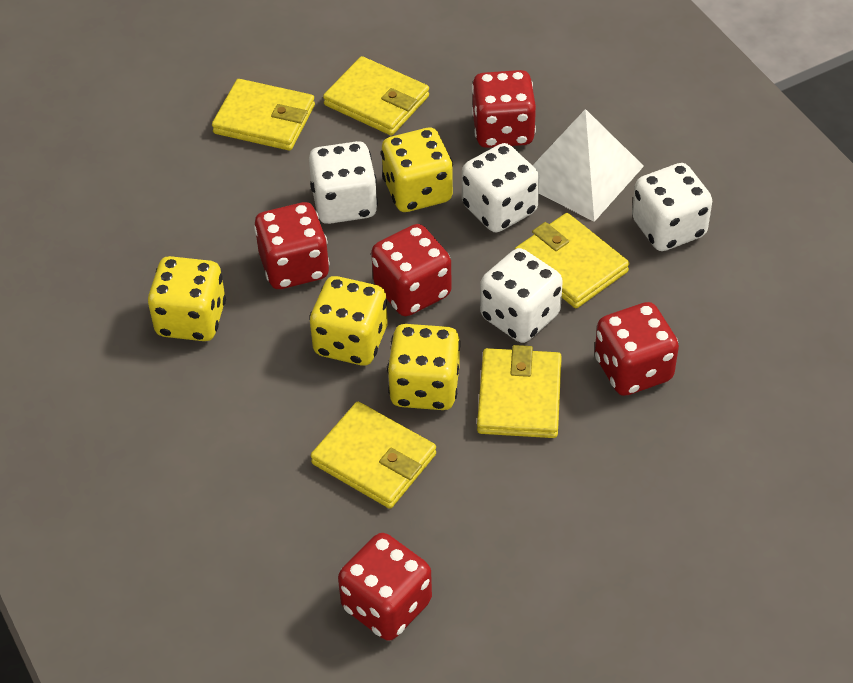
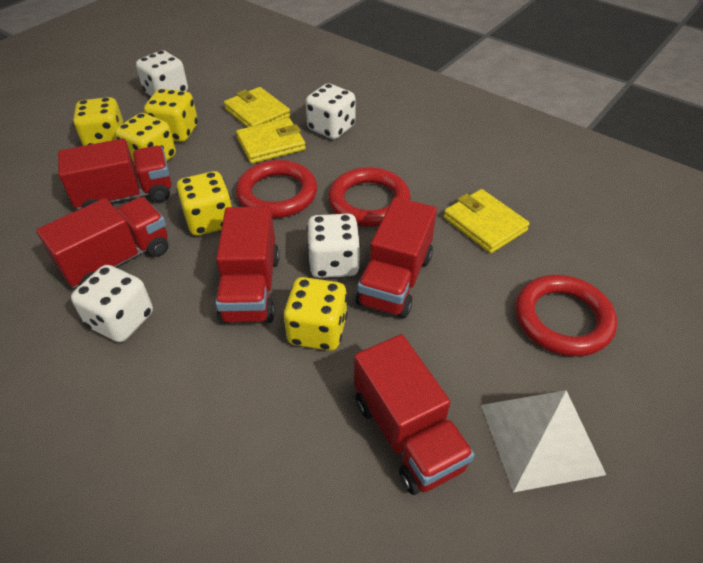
red dice: [254,202,330,289] [338,533,432,641] [371,224,452,316] [472,70,536,148] [595,302,679,396] = 5 -> none = 0
red ring: none = 0 -> [236,160,317,218] [328,167,410,227] [515,275,617,357] = 3
red truck: none = 0 -> [36,197,169,288] [58,139,172,209] [215,207,279,324] [354,334,475,495] [356,197,437,318] = 5
yellow dice: [148,256,226,341] [309,276,388,365] [381,128,453,212] [387,324,461,410] = 4 -> [73,97,124,146] [115,113,176,165] [144,89,198,142] [176,171,232,236] [284,277,348,351] = 5
yellow wallet: [212,79,315,151] [311,402,436,509] [323,56,429,136] [477,345,562,438] [514,213,629,308] = 5 -> [224,87,290,127] [236,118,306,164] [444,189,530,254] = 3

